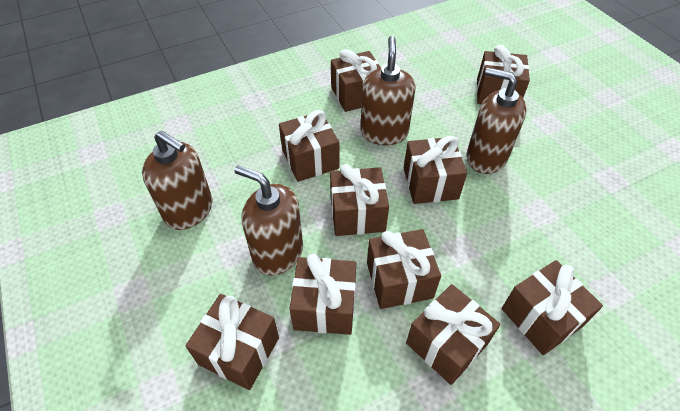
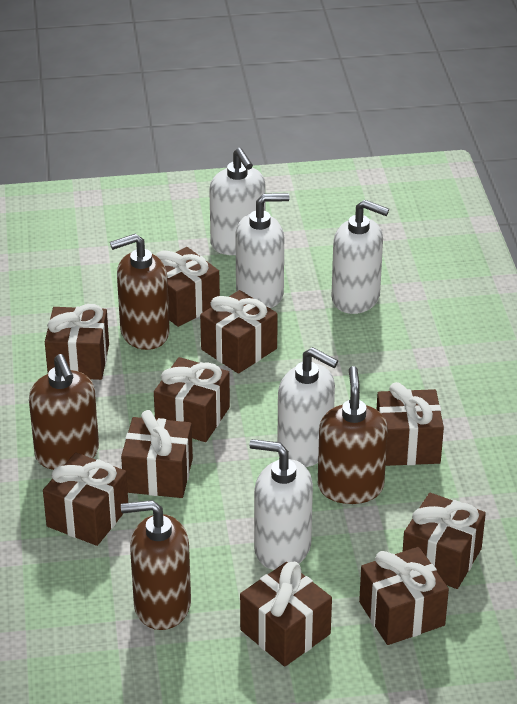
white soap dispenser: none = 0 -> [209,148,265,255] [235,193,290,308] [249,439,313,570] [277,347,338,467] [332,200,389,314] = 5

